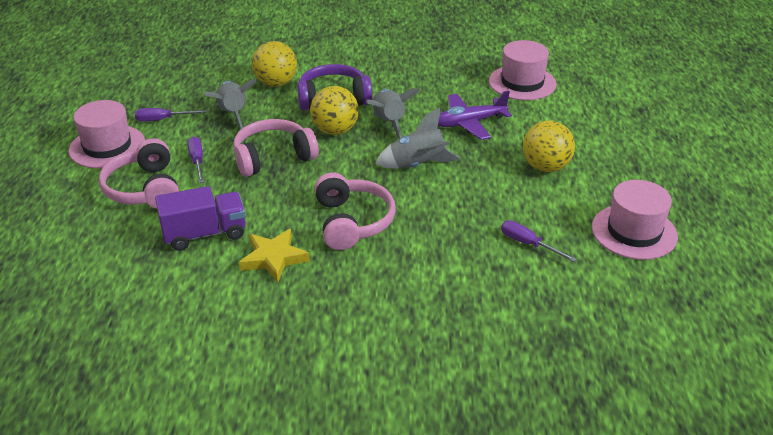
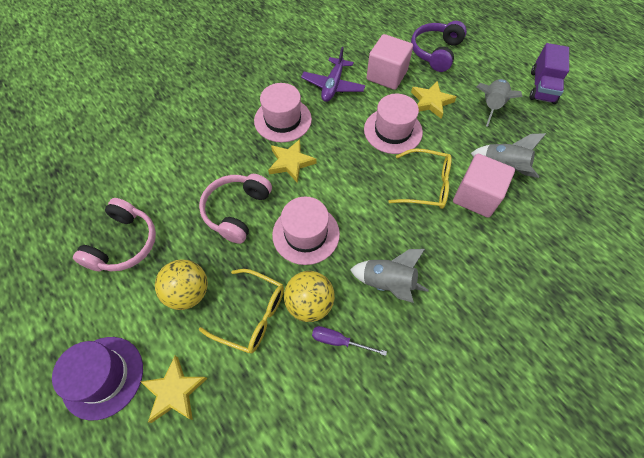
pink cube: none = 0 -> [367,34,413,90] [453,154,515,218] = 2
pink headphones: [99,138,179,209] [233,119,319,177] [314,172,396,250] = 3 -> [73,198,156,271] [199,174,272,244] = 2
purple hat: none = 0 -> [52,337,143,420] = 1
purple screwdriver: [135,108,207,121] [187,136,204,183] [501,220,577,262] = 3 -> [312,326,387,356] = 1
yellow ball: [252,41,297,87] [310,86,359,135] [523,121,575,172] = 3 -> [155,259,208,310] [284,271,335,322] = 2
yellow glasses: none = 0 -> [199,269,284,353] [388,148,452,209] = 2
yellow star: [239,229,310,283] = 1 -> [140,356,208,423] [268,139,316,183] [411,81,456,119] = 3

